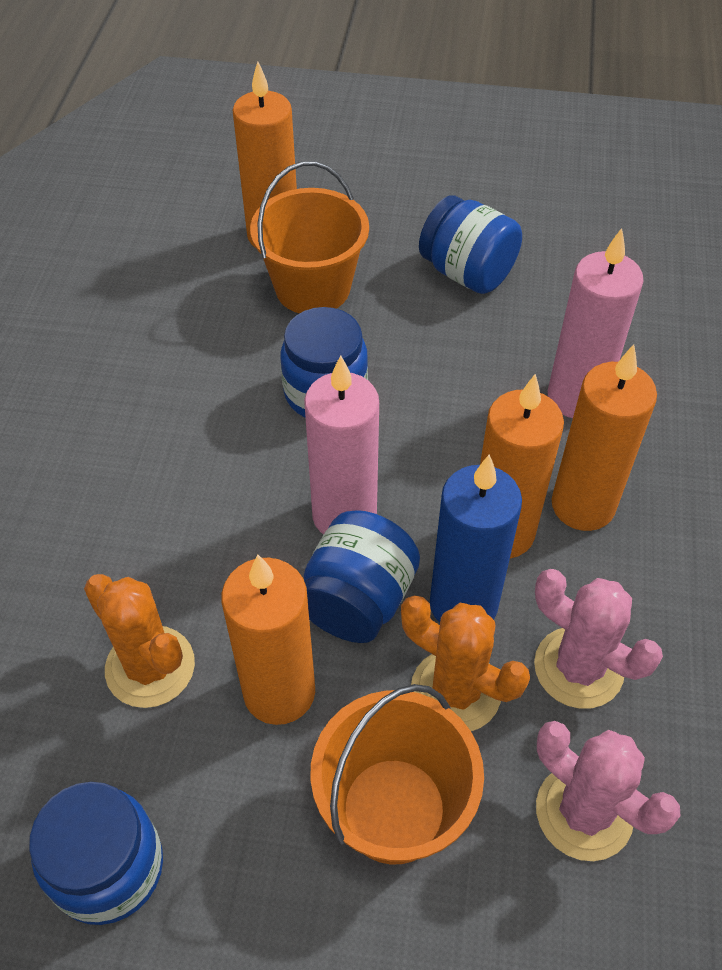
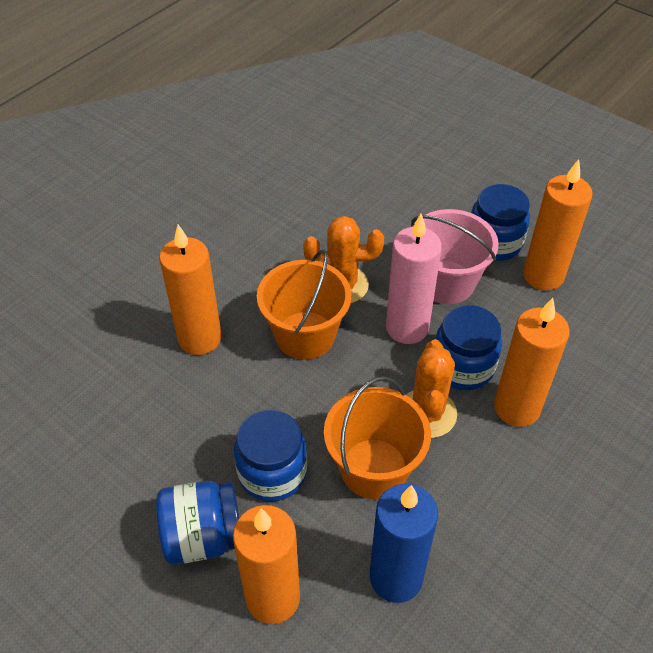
pink bucket: none = 0 -> [411,209,499,304] = 1
pink cactus: [534,569,663,709] [536,721,681,861] = 2 -> none = 0
pink candle: [304,355,379,534] [548,228,644,418] = 2 -> [386,214,442,344] = 1

